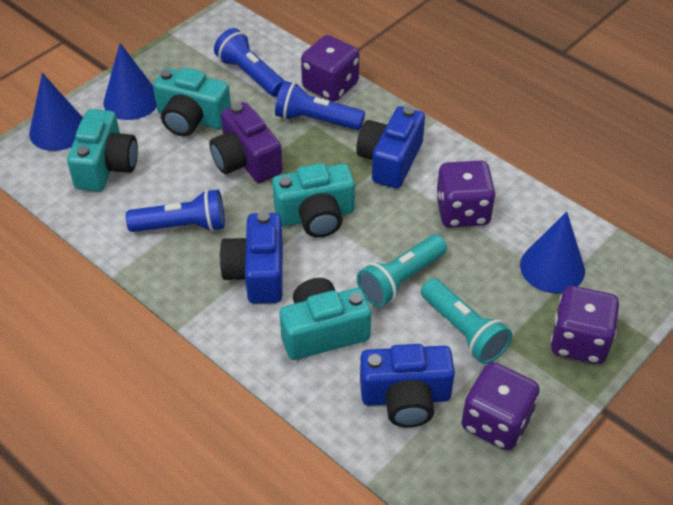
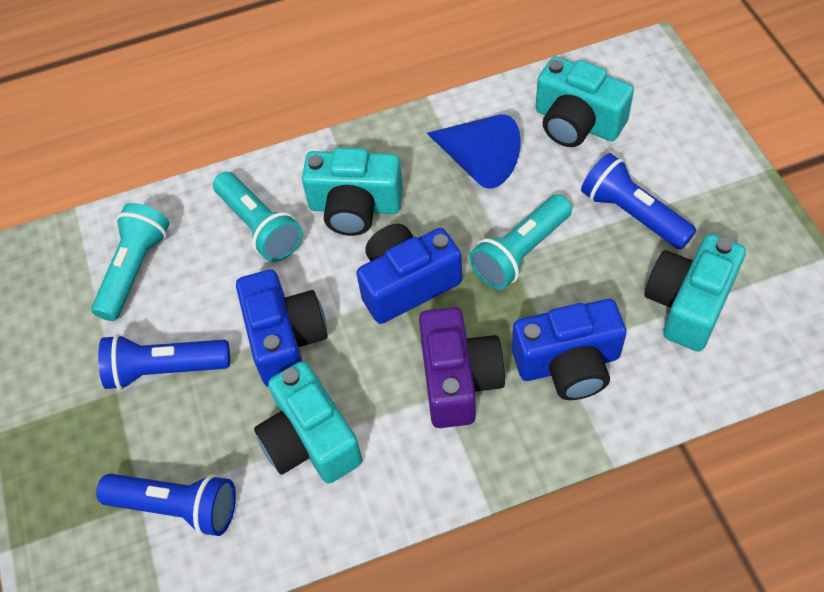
blue cone: [29,73,83,151] [103,43,157,120] [520,211,585,294] = 3 -> [427,114,521,189] = 1
purple dice: [301,35,359,102] [436,161,496,227] [461,362,540,451] [550,286,619,364] = 4 -> none = 0
turquoise flashlight: [357,235,447,307] [421,278,512,364] = 2 -> [91,203,169,321] [213,172,303,262] [469,194,572,290] = 3

